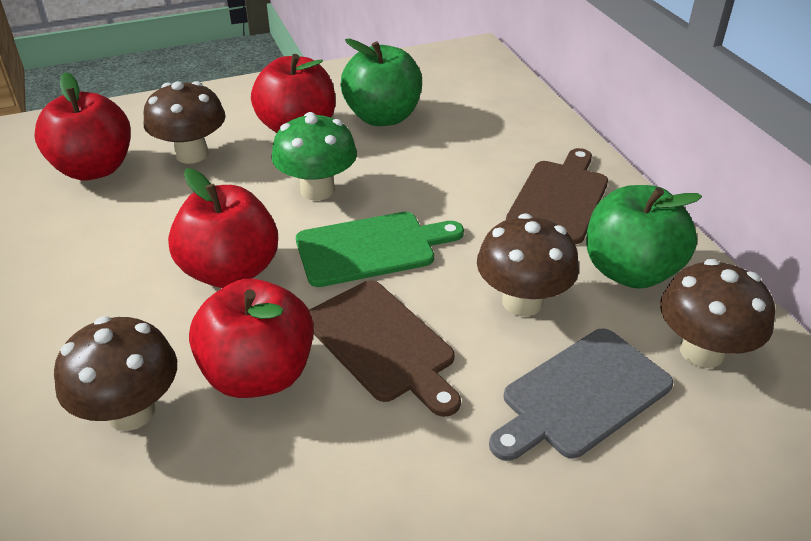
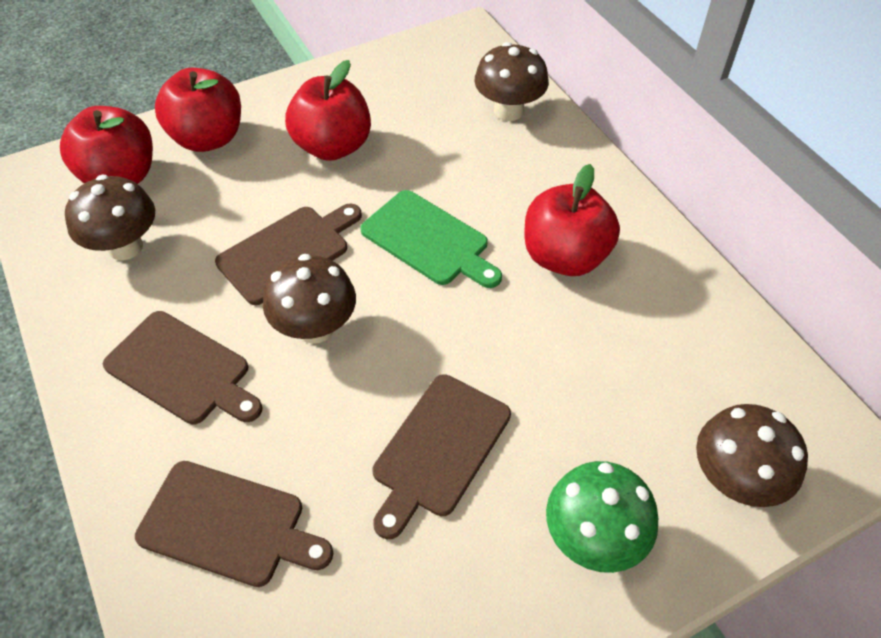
brown cutting board: [309,280,461,417] [506,148,608,244] = 2 -> [103,311,263,424] [135,461,333,587] [215,204,362,305] [373,374,511,539] = 4
green apple: [340,38,422,126] [586,185,702,289] = 2 -> none = 0
grey cutting board: [489,329,673,461] = 1 -> none = 0

